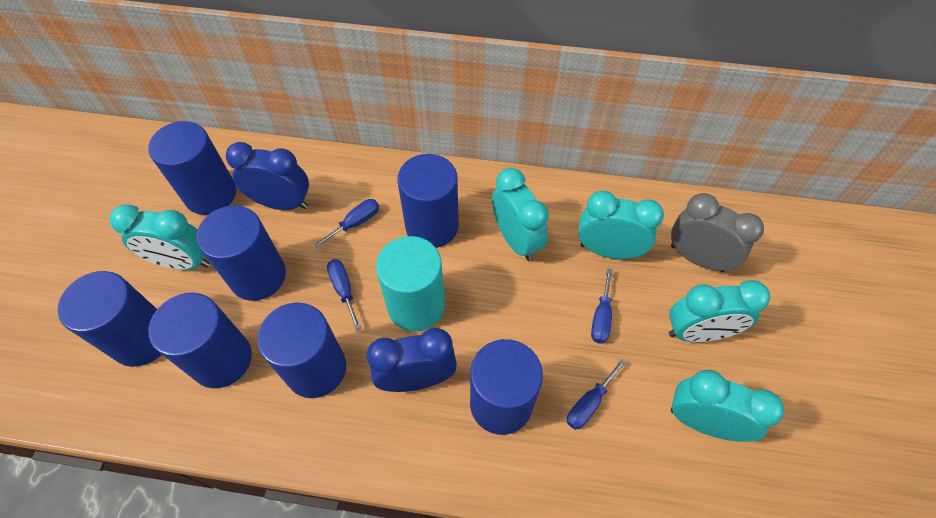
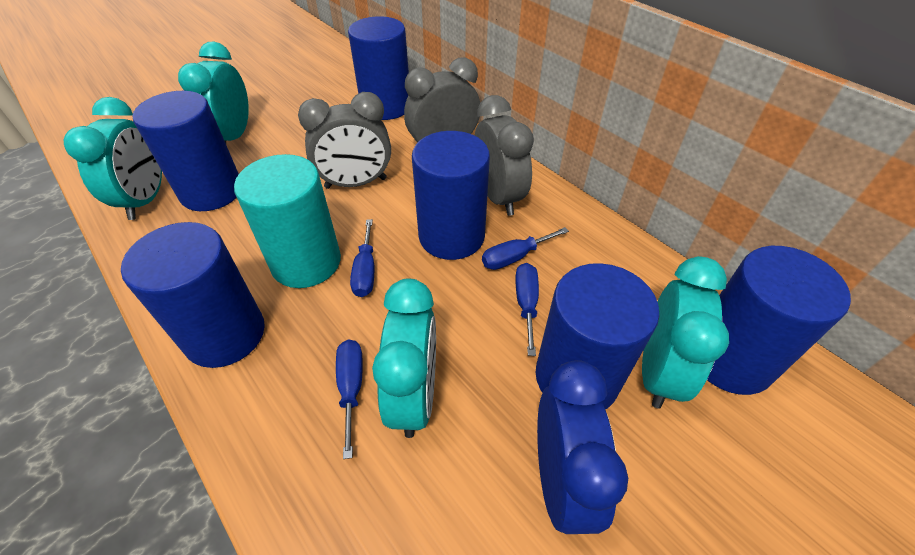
blue clock: [226,142,309,210] [367,328,457,392] = 2 -> [537,360,628,534] = 1
blue cylinder: [57,271,161,367] [148,121,236,215] [148,293,252,388] [197,205,286,301] [257,303,346,398] [397,154,459,248] [470,339,543,435] = 7 -> [121,222,265,368] [133,91,239,211] [348,16,409,120] [412,131,490,260] [536,263,659,410] [707,246,851,395] = 6
grey clock: [671,193,764,272] = 1 -> [298,92,391,189] [404,57,480,143] [475,95,534,216] = 3
turquoise clock: [110,205,210,270] [492,168,549,261] [578,191,664,259] [669,280,770,342] [671,370,784,442] = 5 -> [64,97,162,220] [178,42,249,143] [372,279,436,438] [642,256,729,409] = 4

